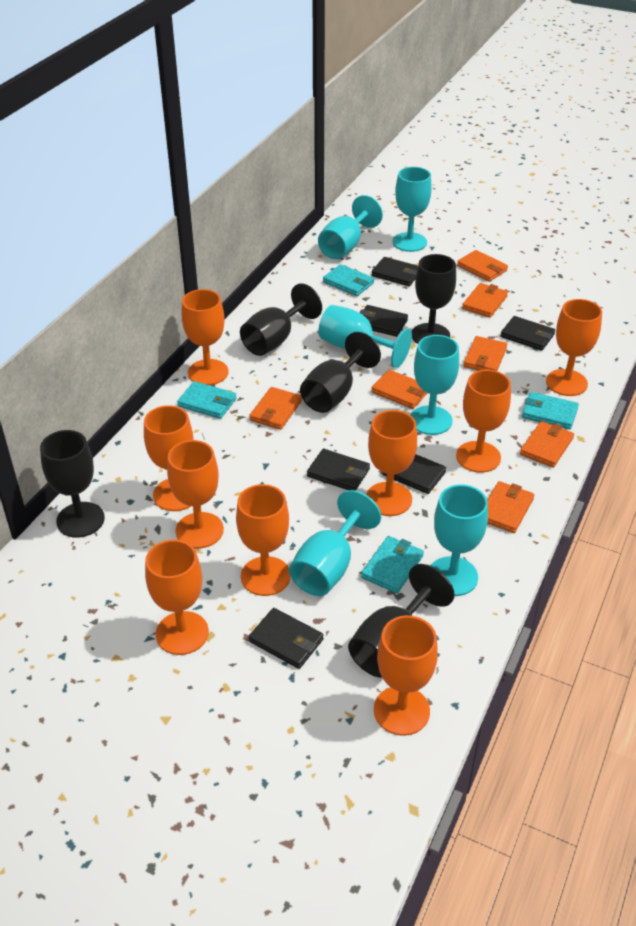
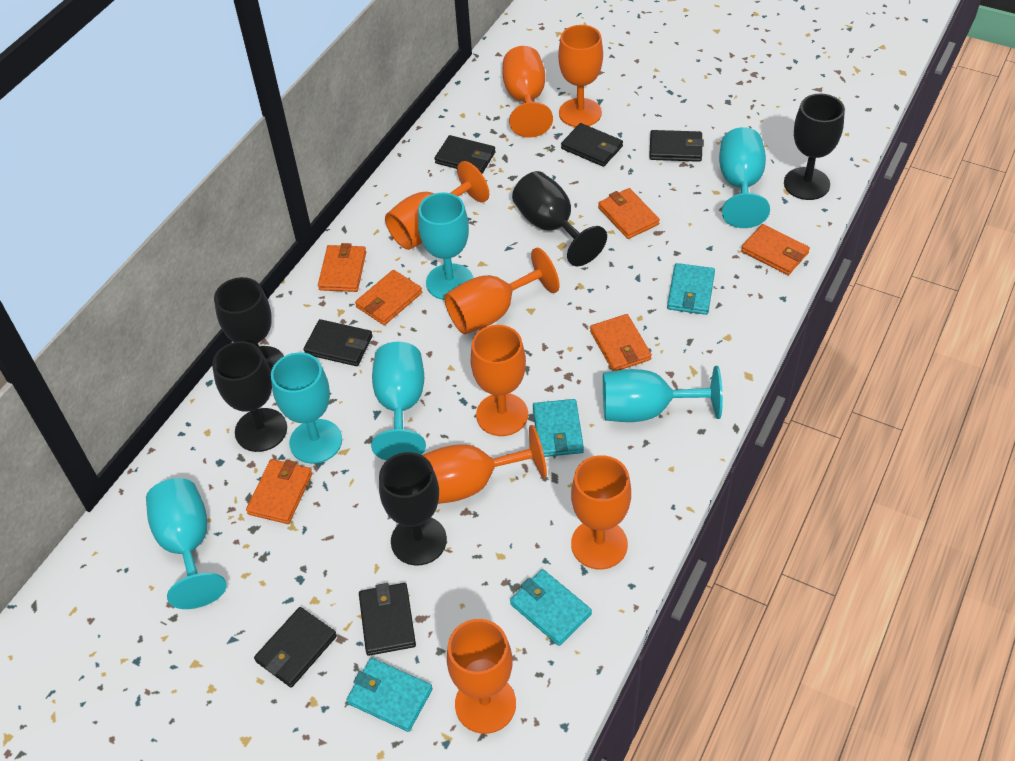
orange goblet: [144,405,193,511] [145,540,209,655] [167,440,224,548] [181,289,229,385] [236,484,291,596] [366,410,417,516] [374,615,438,736] [456,370,511,473] [546,299,602,396] = 9 -> [385,161,489,250] [422,425,547,504] [444,248,559,334] [447,619,516,734] [470,325,528,436] [502,46,553,138] [558,25,603,127] [571,455,631,569] = 8
orange wallet: [249,387,302,430] [372,370,427,409] [457,250,508,282] [462,283,508,318] [463,336,508,371] [487,481,534,533] [520,421,574,468] = 7 -> [246,459,312,524] [318,243,366,292] [355,270,422,325] [590,314,652,371] [598,188,660,239] [741,224,810,275] = 6

